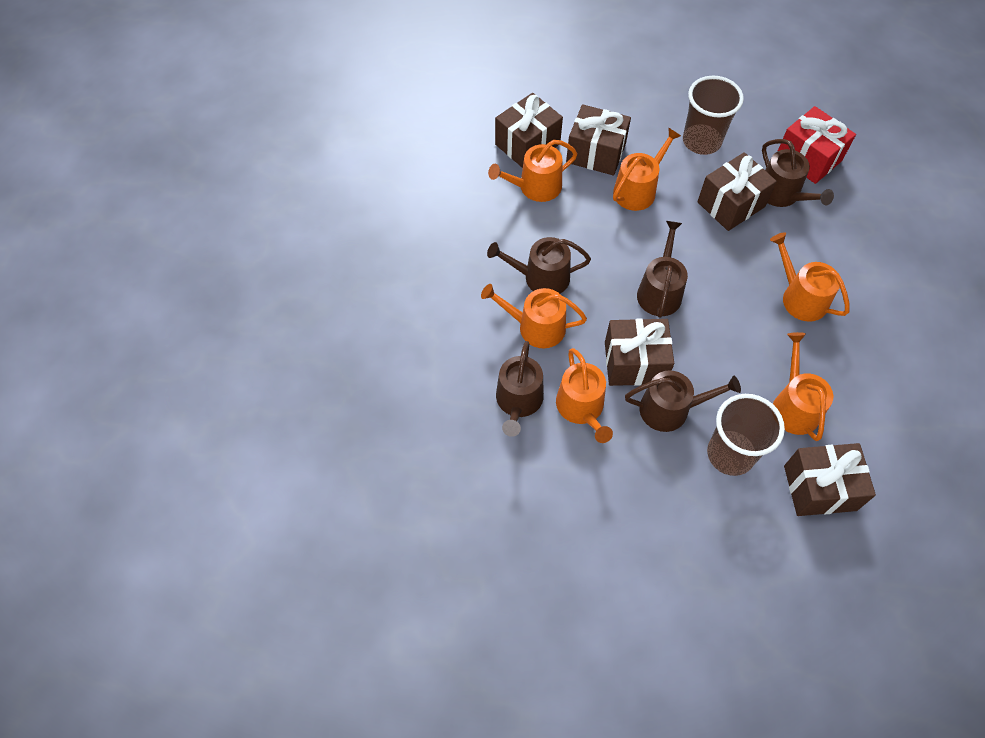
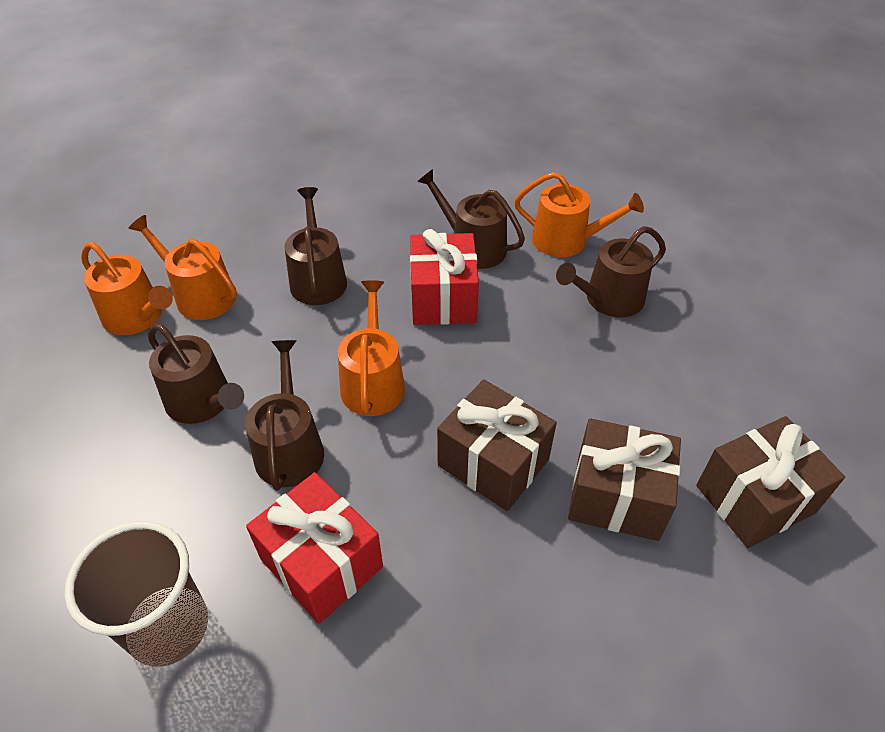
brown cup: [683,76,744,155] [707,394,785,476] = 2 -> [65,521,208,667] = 1
brown gift: [495,93,563,168] [566,104,631,176] [605,318,674,386] [697,152,777,231] [784,443,876,516] = 5 -> [437,379,557,511] [568,418,681,541] [696,416,845,548] = 3
orange watering can: [481,284,587,348] [488,140,577,202] [556,348,613,443] [613,128,681,211] [770,232,850,322] [773,332,833,441] = 6 -> [81,242,173,335] [128,215,237,320] [338,280,405,416] [514,172,644,257] = 4
red gift: [777,106,856,184] = 1 -> [246,472,383,624] [410,229,479,325] = 2

